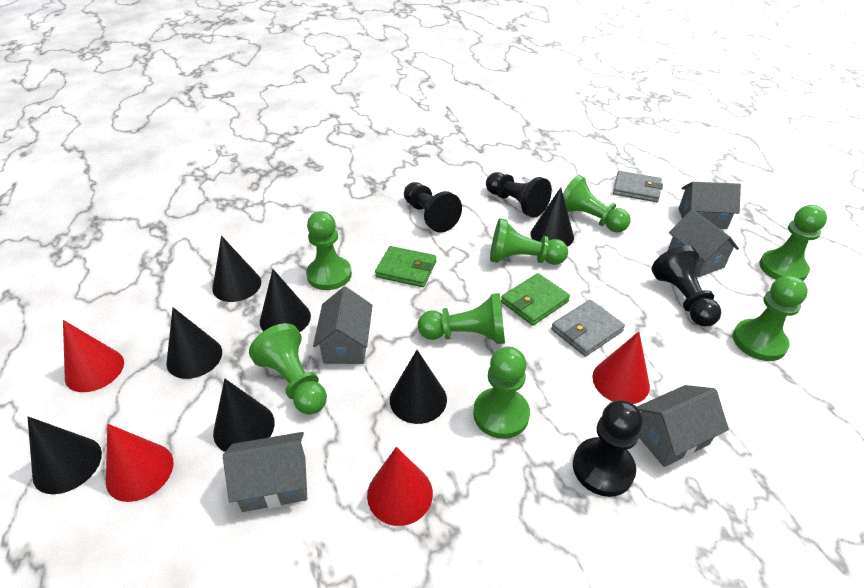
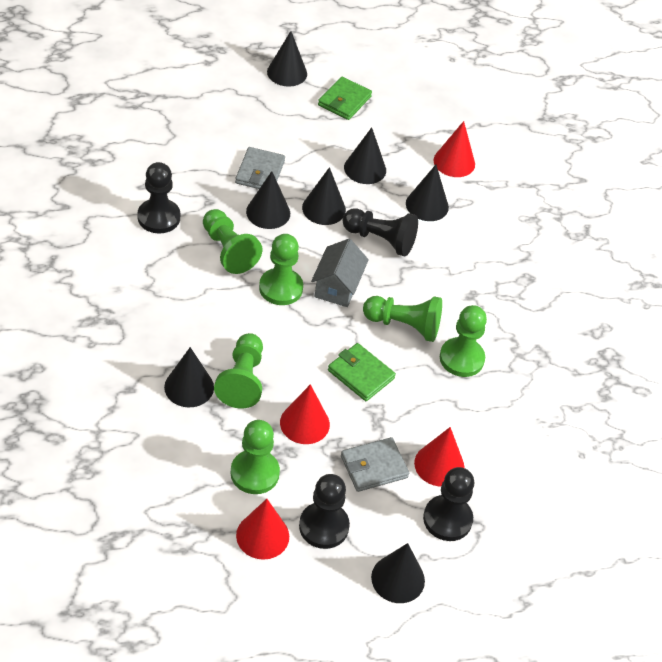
green pawn: [249,323,327,415] [306,211,352,290] [418,293,505,344] [473,347,530,439] [490,218,568,265] [563,175,630,233] [733,275,808,361] [759,205,827,281] = 8 -> [203,209,262,274] [214,333,263,408] [231,420,280,494] [259,234,303,305] [363,296,442,342] [440,305,487,377] = 6
grey house: [223,432,307,512] [313,287,373,364] [637,385,729,467] [668,209,739,277] [678,182,741,229] = 5 -> [311,239,369,307] = 1

